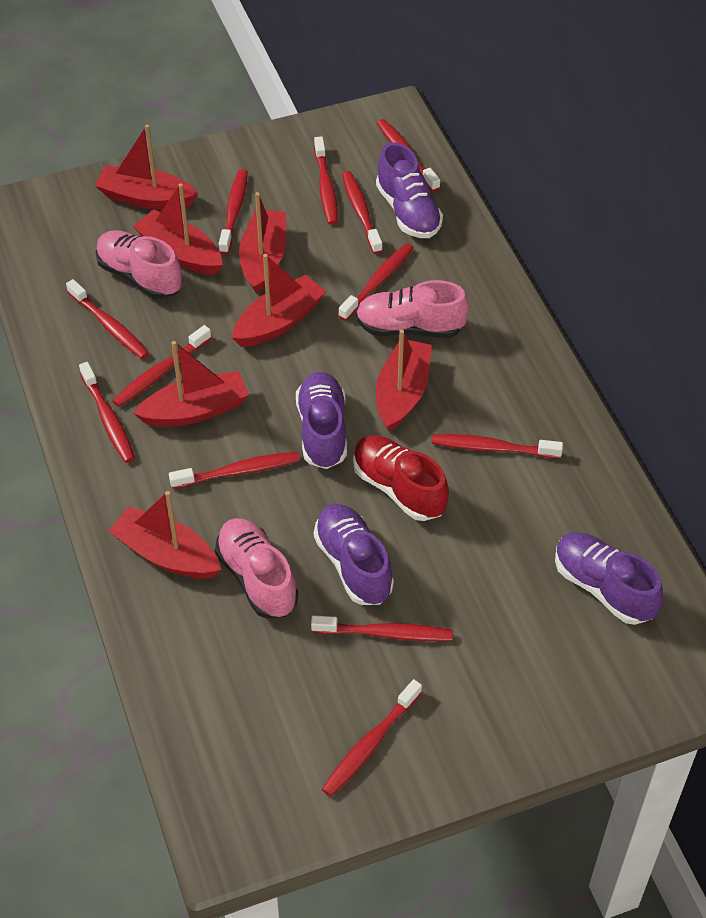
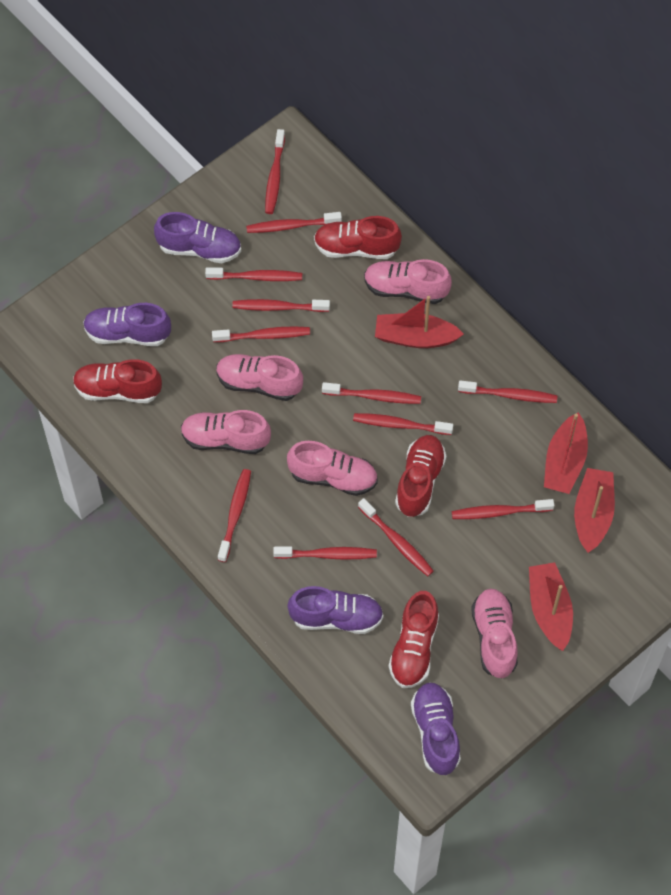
pink shoe: [96,230,182,299] [215,518,298,619] [356,280,469,338] = 3 -> [181,410,271,454] [216,354,303,401] [287,441,378,496] [364,259,452,304] [471,589,518,678] = 5
red boat: [95,125,198,210] [109,491,221,579] [133,183,223,275] [133,341,249,427] [232,254,326,347] [239,192,286,294] [376,330,432,432] = 7 -> [375,296,464,348] [529,562,573,651] [544,412,588,494] [574,468,615,553] = 4
red shoe: [353,435,449,521] = 1 -> [73,359,162,403] [314,216,402,259] [389,591,439,688] [395,435,446,517] = 4

